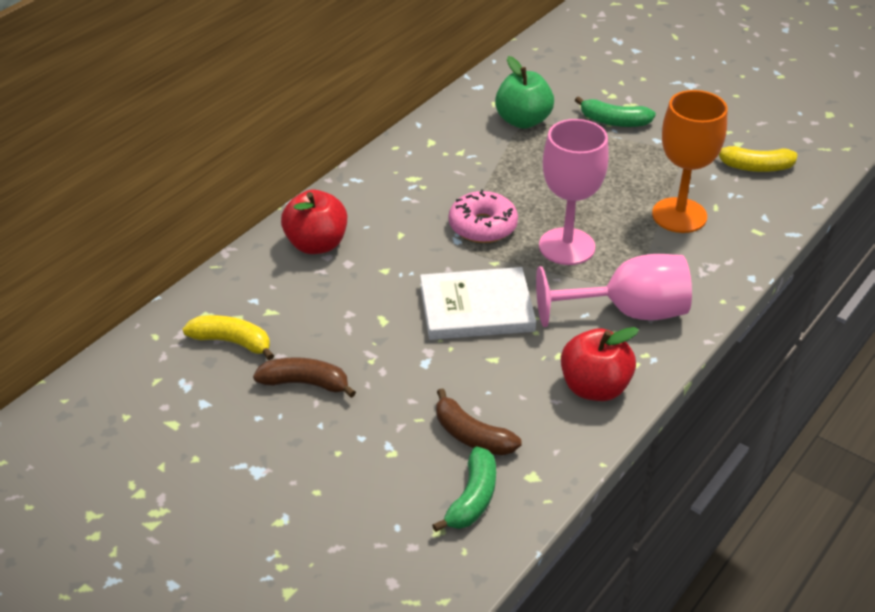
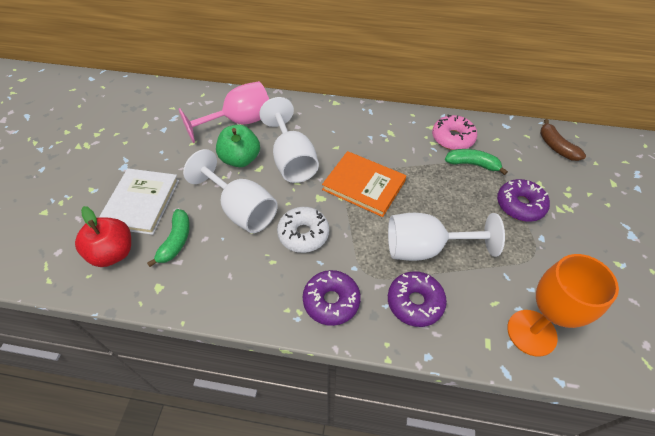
brown banana: [253,357,356,398] [436,388,522,455] = 2 -> [540,119,586,161] = 1
orange book: none = 0 -> [322,151,406,217] = 1
pink goblet: [536,254,692,327] [539,119,609,265] = 2 -> [178,81,269,143] = 1
purple donut: none = 0 -> [303,270,361,326] [388,271,447,327] [497,179,550,222] = 3
red apple: [281,190,347,254] [561,327,639,401] = 2 -> [75,206,131,267] = 1
white donut: none = 0 -> [277,207,329,253] = 1
white goblet: none = 0 -> [183,149,278,233] [259,97,319,183] [388,213,505,261] = 3
yellow banana: [183,315,274,360] [719,146,798,172] = 2 -> none = 0

